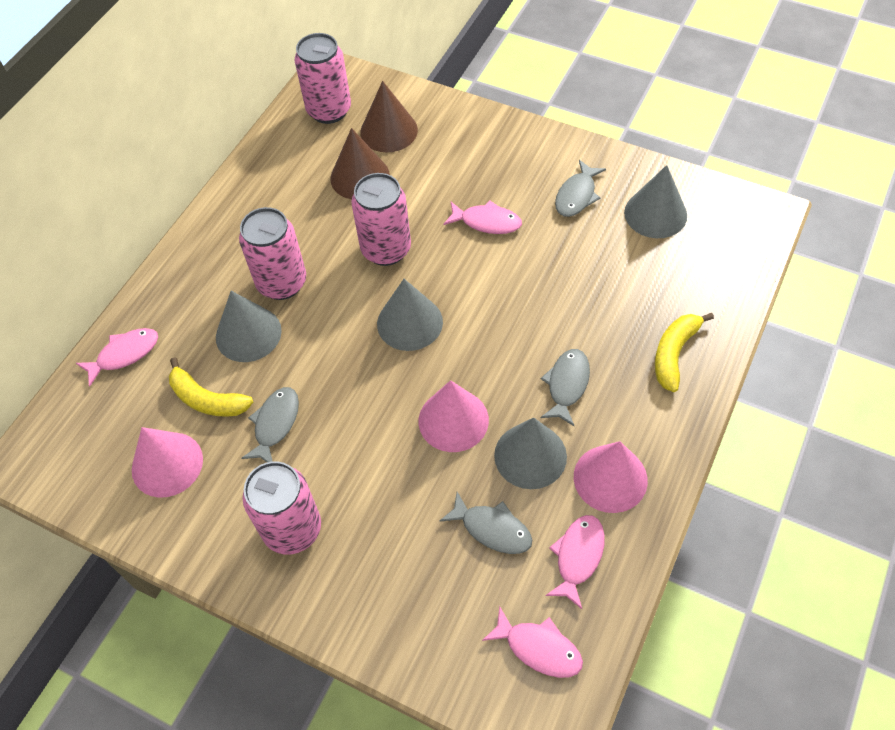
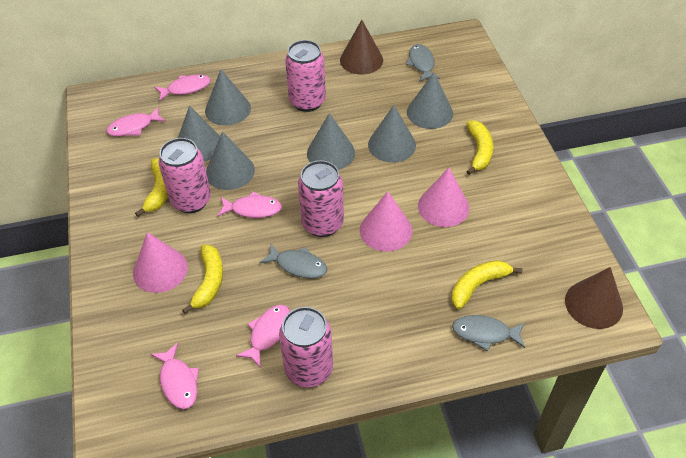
grey cone: [216,291,282,362] [377,279,443,351] [494,417,567,489] [624,165,687,238] = 4 -> [178,105,220,162] [205,69,251,126] [206,132,255,190] [307,113,355,170] [368,105,416,163] [407,72,453,129] = 6
grey fish: [241,387,299,462] [439,492,532,554] [541,349,590,426] [555,160,606,217] = 4 -> [260,244,327,278] [406,44,440,82] [452,315,525,351] = 3
pink fish: [76,328,158,387] [443,200,522,234] [482,606,583,678] [545,515,605,609] = 4 -> [106,107,166,136] [151,343,199,409] [154,74,210,101] [217,192,282,218] [236,305,290,368] = 5
yellow banana: [169,357,253,417] [655,313,714,392] = 2 -> [135,158,168,217] [182,245,223,314] [451,260,523,309] [466,120,493,175] = 4

